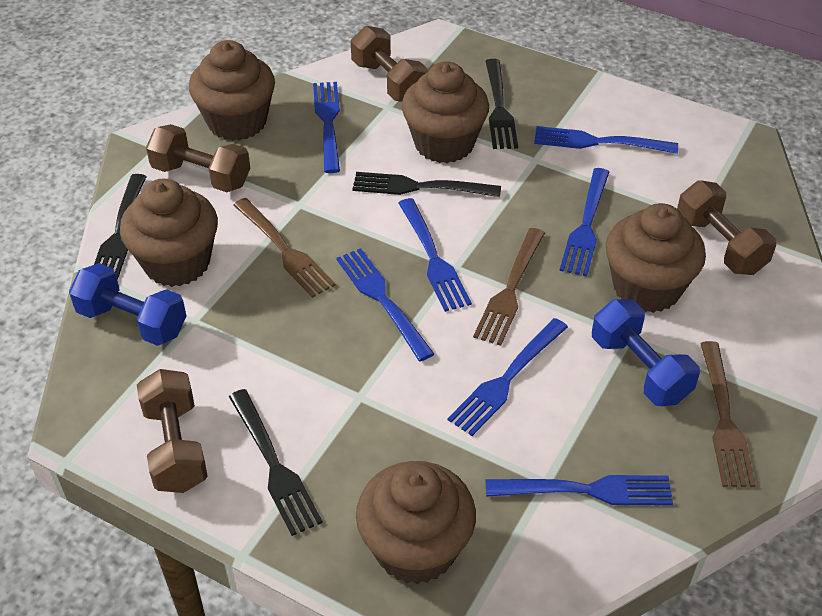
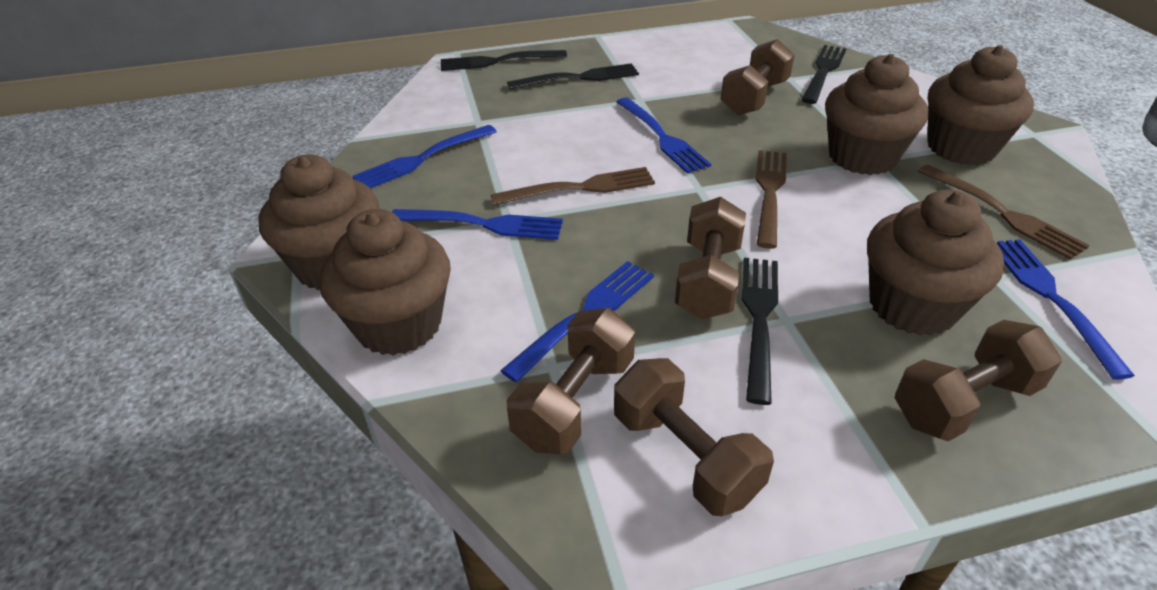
blue dumbbell: [69,263,187,346] [592,300,700,406] = 2 -> none = 0
blue fork: [313,82,340,173] [336,248,434,361] [398,198,472,312] [447,318,568,436] [485,475,673,505] [534,126,678,154] [559,168,609,276] = 7 -> [353,125,497,188] [392,209,563,240] [500,261,654,382] [616,97,711,174] [997,239,1135,380] = 5
brown dumbbell: [137,369,208,493] [146,124,250,192] [351,26,428,102] [677,180,776,275] = 4 -> [507,308,635,454] [614,358,774,516] [675,197,746,319] [720,39,795,115] [895,320,1062,442] = 5

